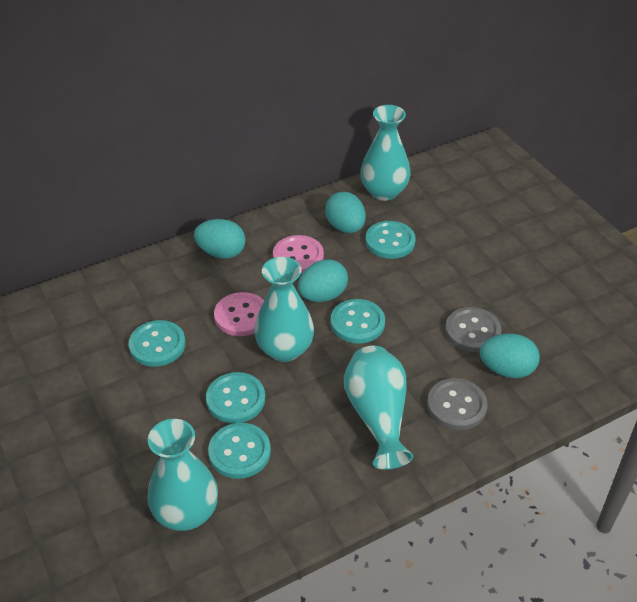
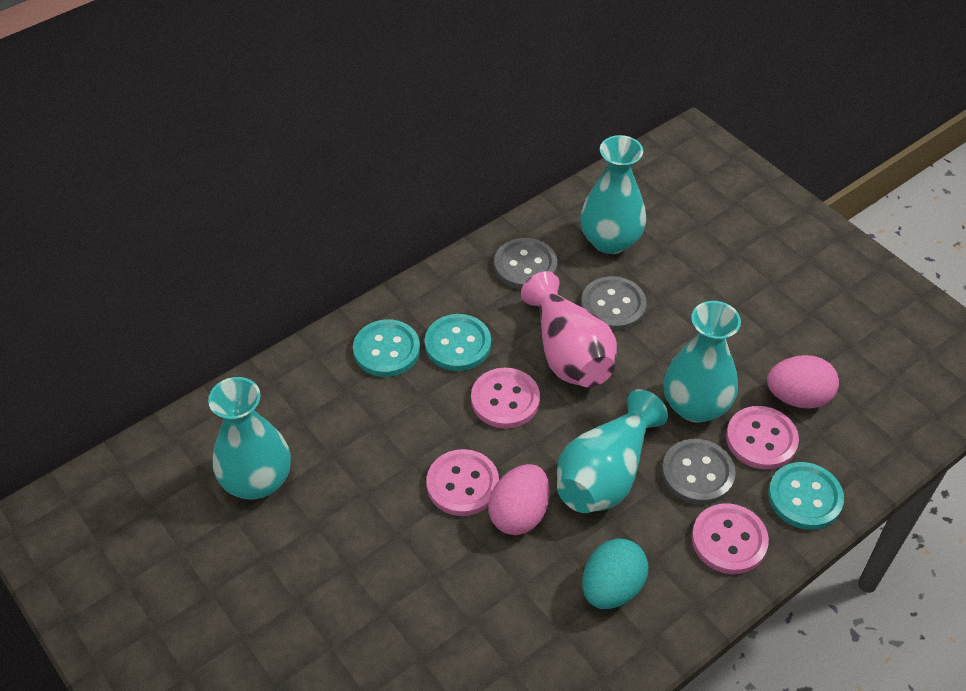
grey button: [427,378,487,430] [445,307,501,352] = 2 -> [494,238,557,290] [581,276,646,331] [662,439,736,505] = 3
pink button: [214,292,264,336] [273,235,324,274] = 2 -> [426,449,499,516] [471,368,540,429] [692,503,769,574] [726,406,799,470] = 4
pink egg: none = 0 -> [488,464,550,535] [767,355,839,409] = 2
pink vase: none = 0 -> [521,271,617,387] = 1
turquoise button: [129,320,185,367] [206,372,265,423] [208,423,271,479] [331,299,385,344] [365,221,416,259] = 5 -> [353,319,420,377] [425,314,491,371] [768,462,844,530] = 3
turquoise egg: [194,219,246,259] [298,259,348,302] [325,192,366,233] [480,334,540,378] = 4 -> [582,539,648,609] = 1

